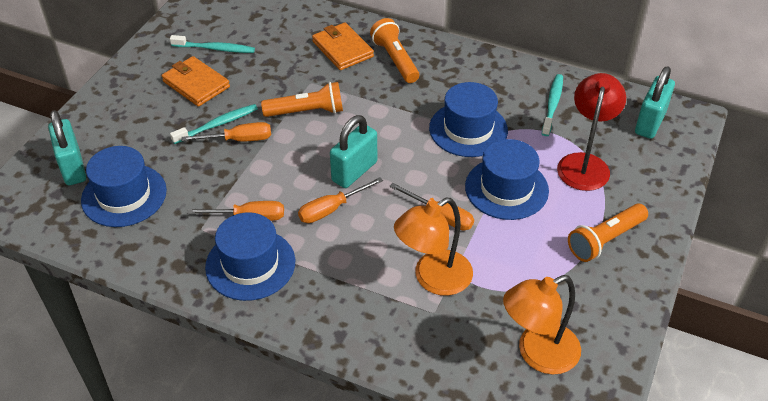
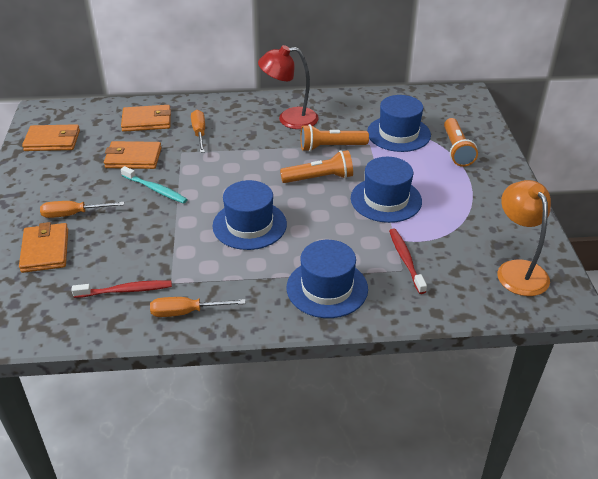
orange lamp: [394,198,473,296] [503,275,581,375] = 2 -> [497,180,551,296] = 1
orange screwdriver: [181,122,271,141] [187,201,284,221] [298,177,383,223] [389,183,474,230] = 4 -> [40,201,124,218] [150,297,246,317] [191,110,205,153] = 3
orange wallet: [161,56,230,107] [312,23,374,70] = 2 -> [19,222,68,273] [22,124,80,151] [104,141,162,169] [121,105,171,132] = 4
red toothbrush: none = 0 -> [71,280,172,298] [389,229,427,294] = 2
turquoise padlock: [48,110,86,185] [330,115,377,188] [635,66,675,139] = 3 -> none = 0
turquoise toothbrush: [170,35,255,53] [170,104,258,144] [542,74,563,136] = 3 -> [121,166,188,204] = 1

